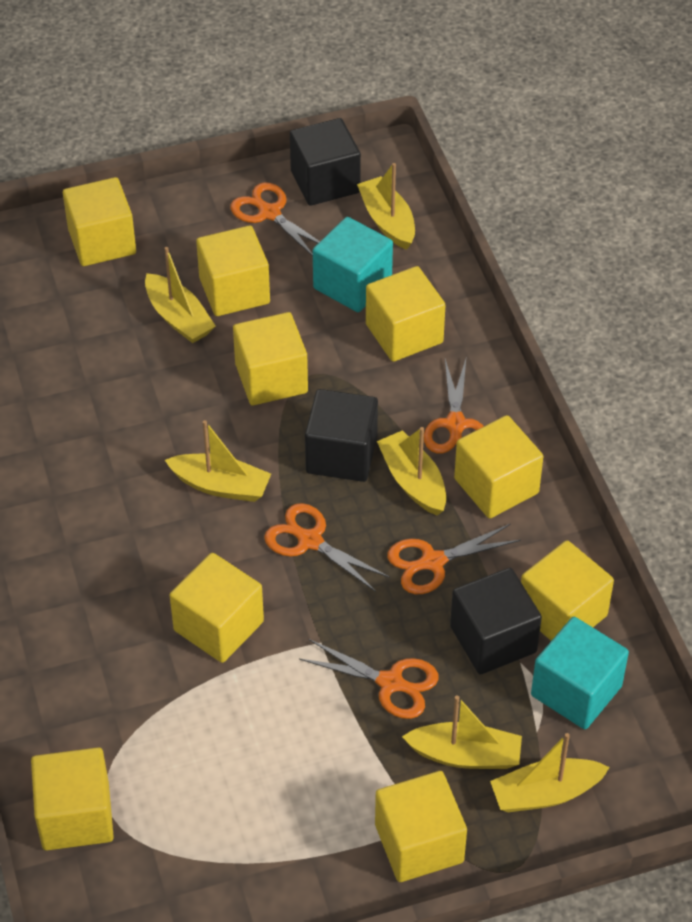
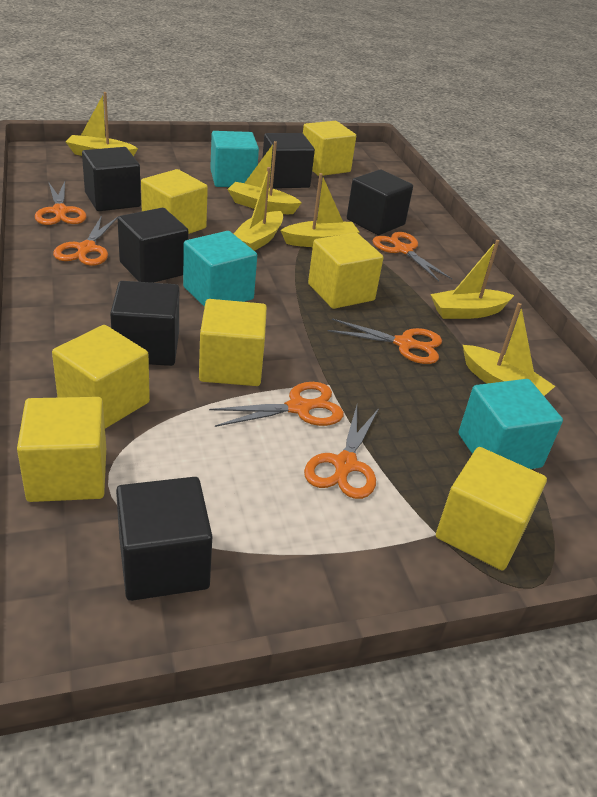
black cube: [290,118,361,206] [305,389,378,482] [450,568,542,675] = 3 -> [82,147,141,211] [110,281,179,366] [116,477,212,601] [118,208,188,283] [263,133,315,189] [347,170,413,235] = 6
orange scissors: [230,182,320,256] [264,503,390,592] [299,639,439,719] [387,524,521,594] [424,359,484,454] = 5 -> [35,181,86,225] [53,215,118,266] [209,382,344,427] [304,405,379,499] [327,318,442,364] [373,232,452,281] = 6
turquoise cube: [313,217,393,312] [531,617,629,729] = 2 -> [183,231,257,307] [210,131,259,187] [459,379,563,469] = 3
yellow cube: [31,747,114,851] [63,177,136,266] [170,553,264,663] [196,225,270,316] [233,312,308,406] [366,266,446,362] [375,771,467,882] [454,415,543,518] [521,540,614,641] = 9 -> [17,397,106,502] [52,325,150,429] [141,169,208,234] [199,299,267,386] [303,121,356,176] [308,233,383,309] [436,447,547,570] = 7

